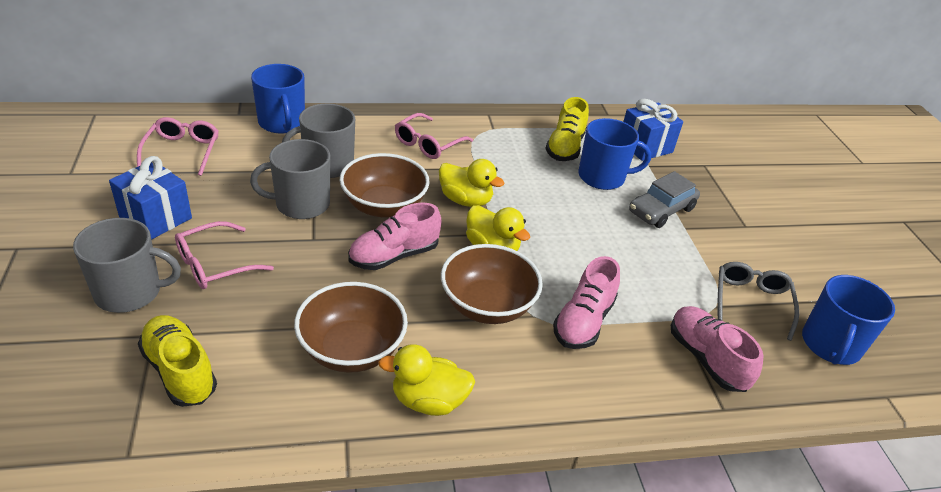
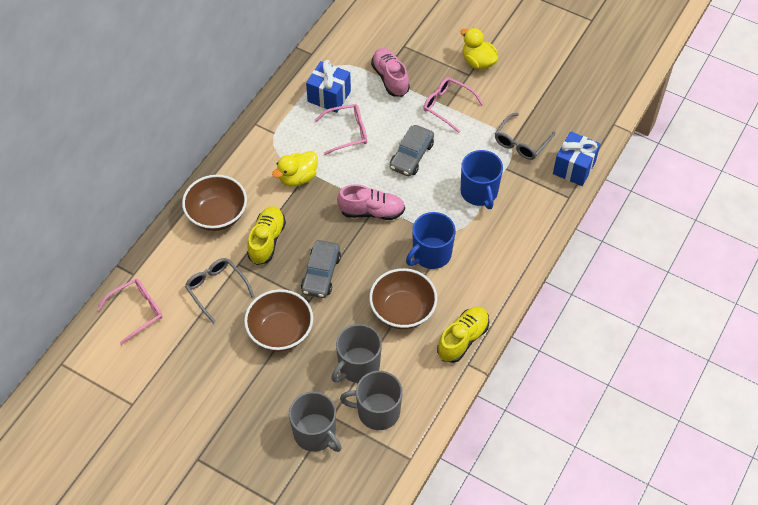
blue mug: [251,64,305,134] [578,118,651,190] [802,275,895,365] = 3 -> [406,212,456,269] [461,150,503,209] = 2
grey car: [629,171,700,228] = 1 -> [301,240,341,298] [390,125,434,176] = 2
grey glasses: [718,262,799,341] = 1 -> [185,258,254,323] [495,113,556,160] = 2
pink shoe: [348,203,442,270] [553,256,620,349] [671,306,764,392] = 3 -> [337,184,405,220] [371,48,410,97] = 2
yellow duck: [378,344,475,416] [439,159,505,207] [466,205,530,251] = 3 -> [272,151,318,186] [461,28,498,70] = 2

